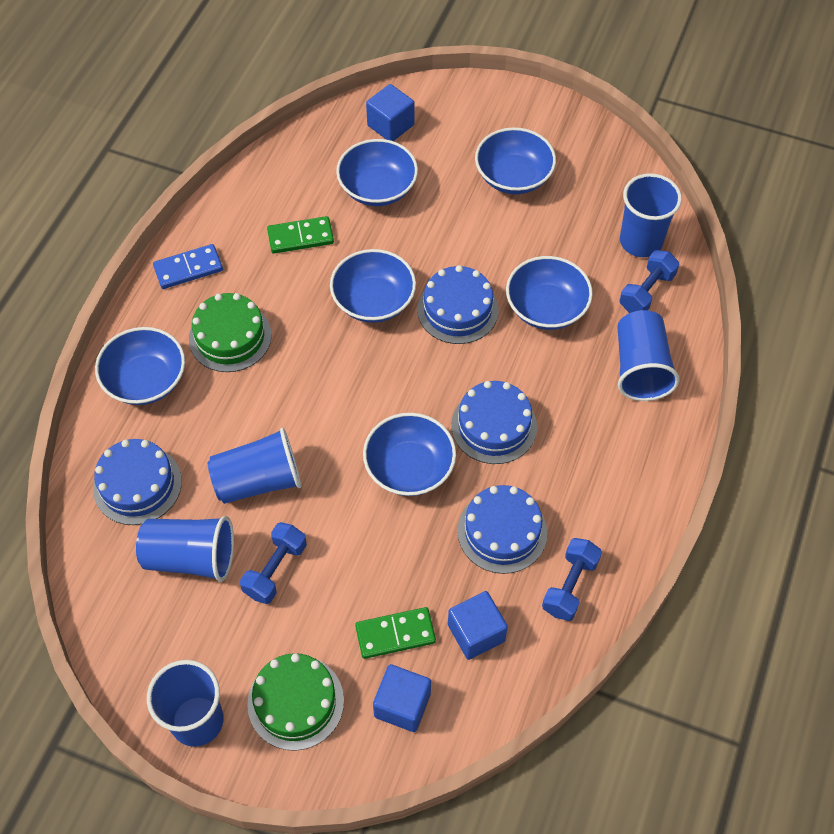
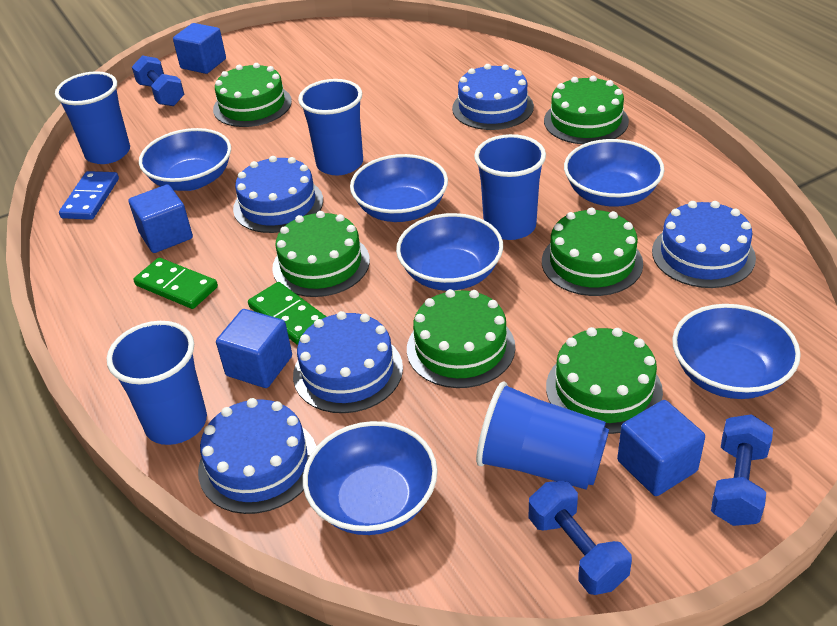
blue cake: [93,439,182,525] [417,265,499,344] [451,381,537,464] [457,485,547,574] = 4 -> [198,398,316,514] [233,156,323,233] [293,311,403,413] [452,64,534,130] [652,201,756,288] = 5
blue cube: [366,84,415,141] [373,664,431,732] [448,591,508,660] = 3 -> [129,184,193,253] [173,23,226,74] [216,309,292,388] [617,400,705,496] = 4
green cake: [189,293,271,372] [247,653,344,751] = 2 -> [213,63,292,127] [272,211,370,297] [407,289,515,388] [542,207,643,296] [544,76,629,144] [546,327,663,434] = 6

